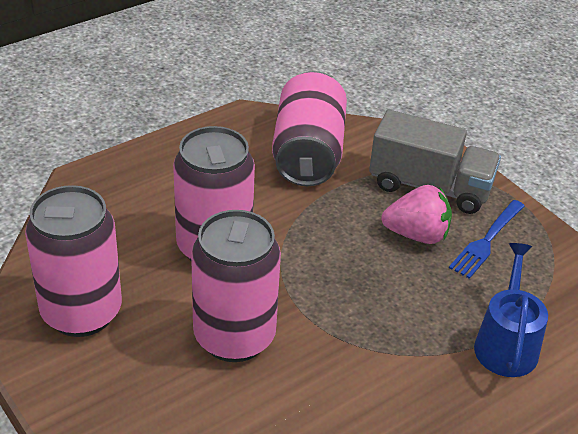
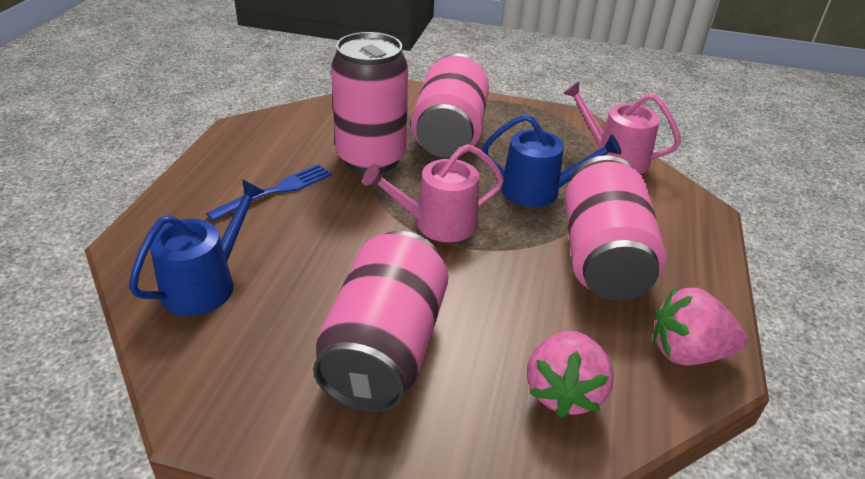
blue watering can: [474,243,548,377] = 1 -> [129,179,265,316] [482,114,621,207] = 2
grey truck: [369,110,501,214] = 1 -> none = 0
pink strawberry: [381,185,452,244] = 1 -> [527,331,614,418] [653,287,748,365] = 2
pink watering can: none = 0 -> [363,144,504,242] [563,81,681,174] = 2

